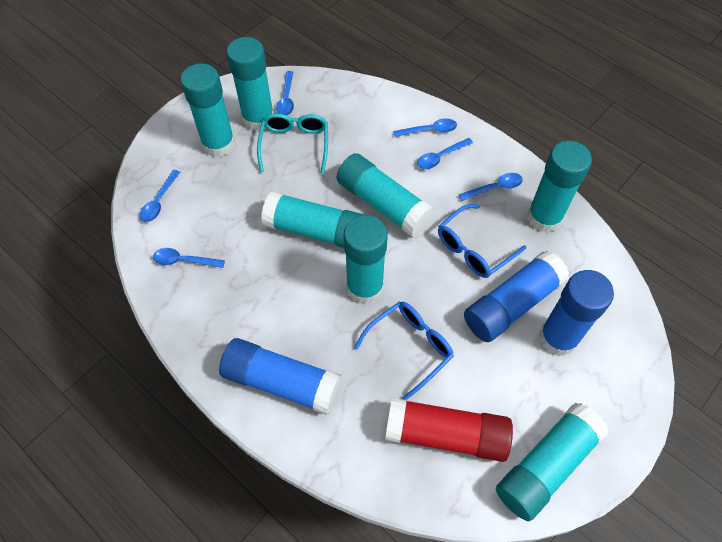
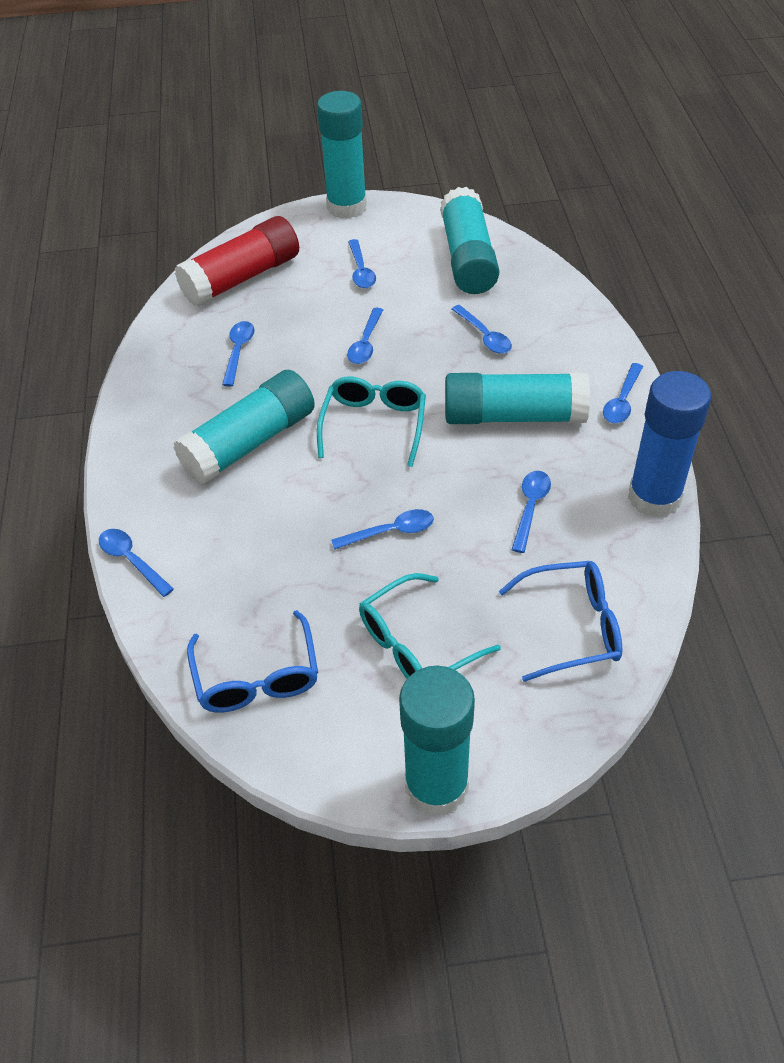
blue glue stick: [219,338,342,415] [464,251,569,342] [539,270,614,356] = 3 -> [628,371,711,518] = 1
blue spoon: [140,170,180,222] [153,248,225,268] [276,71,294,116] [393,118,457,137] [417,138,473,169] [459,173,523,201] = 6 -> [99,529,174,597] [222,321,255,387] [331,509,434,550] [347,307,383,364] [348,239,376,288] [452,305,512,354] [512,471,551,553] [603,363,643,423] = 8
turquoise glasses: [257,113,328,174] = 1 -> [317,377,426,467] [359,573,501,679] = 2
turquoise glue stick: [181,63,235,157] [226,37,274,131] [261,191,364,248] [337,153,434,237] [344,215,388,304] [496,403,609,521] [527,141,592,232] = 7 -> [173,370,315,485] [317,91,367,219] [399,666,475,816] [440,187,499,294] [445,373,590,424] = 5

